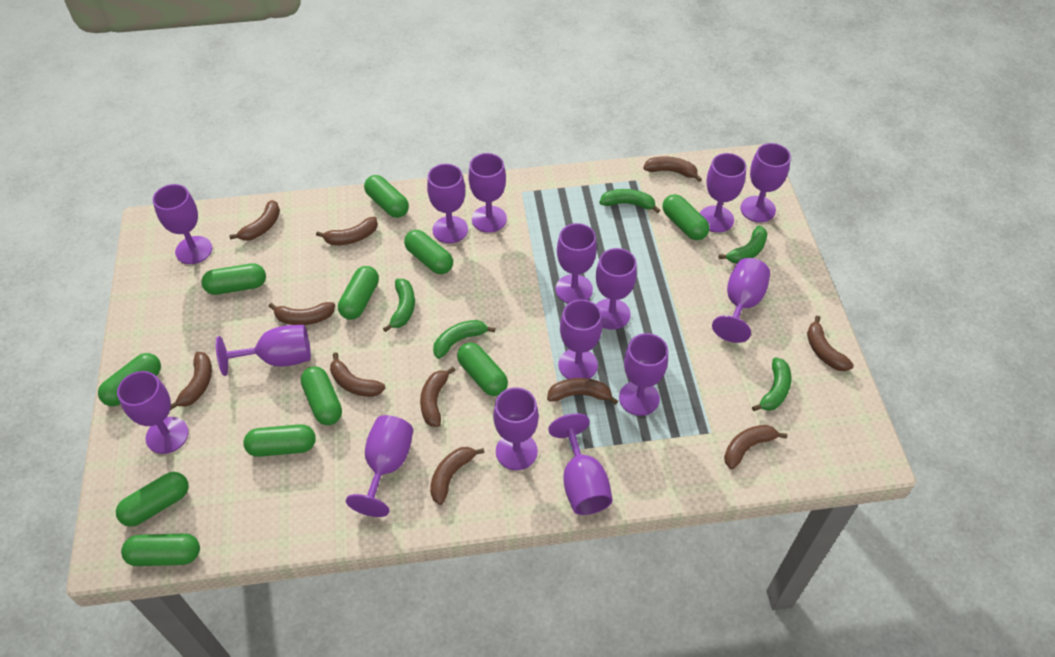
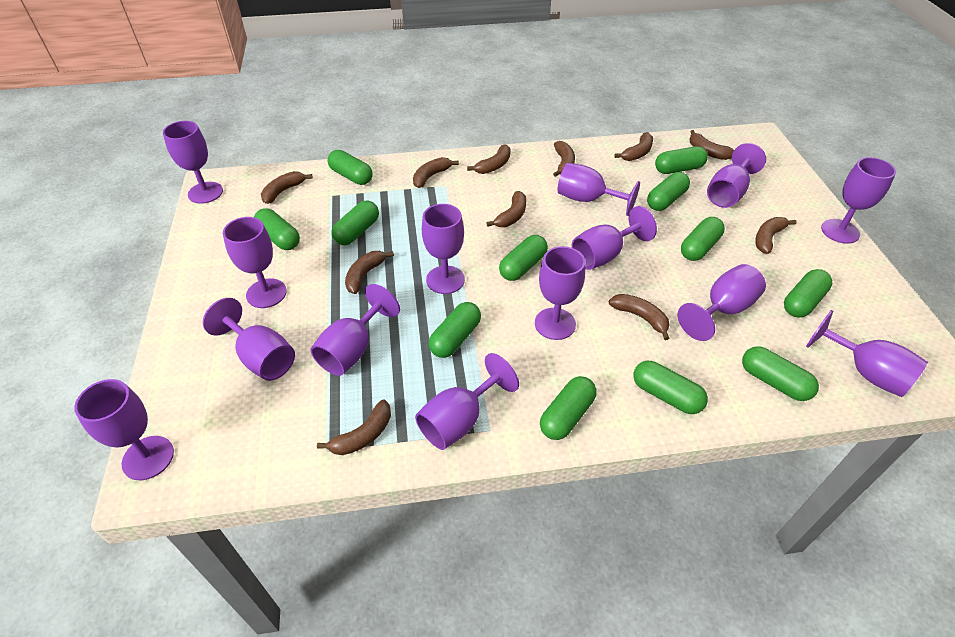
green banana: [383,279,415,332] [433,320,496,359] [600,189,660,213] [719,225,768,263] [752,357,791,411] = 5 -> none = 0
green capsule: [98,353,161,406] [116,472,189,527] [121,533,200,566] [201,263,266,295] [243,424,316,457] [301,366,342,425] [338,266,379,320] [364,175,409,218] [404,230,453,274] [457,343,508,396] [662,194,710,240] = 11 -> [254,208,300,250] [327,150,373,185] [331,200,379,245] [428,302,481,358] [499,235,548,281] [540,376,597,440] [633,361,708,414] [647,172,690,211] [655,146,708,174] [681,217,725,261] [742,346,819,401] [784,269,832,318] = 12
purple goblet: [117,371,189,454] [153,184,212,264] [216,325,311,376] [346,415,413,517] [427,164,468,243] [468,153,507,233] [493,387,539,470] [548,413,613,515] [556,223,597,303] [558,299,602,379] [596,248,637,330] [619,333,668,416] [700,153,746,233] [712,258,770,343] [740,143,791,222] = 15 -> [74,379,174,480] [163,121,223,204] [203,298,295,381] [223,217,287,308] [311,284,400,376] [415,353,519,450] [422,204,465,294] [535,246,585,340] [558,163,640,216] [572,206,657,270] [677,264,766,341] [707,143,766,208] [806,310,928,397] [821,157,896,244] = 14

